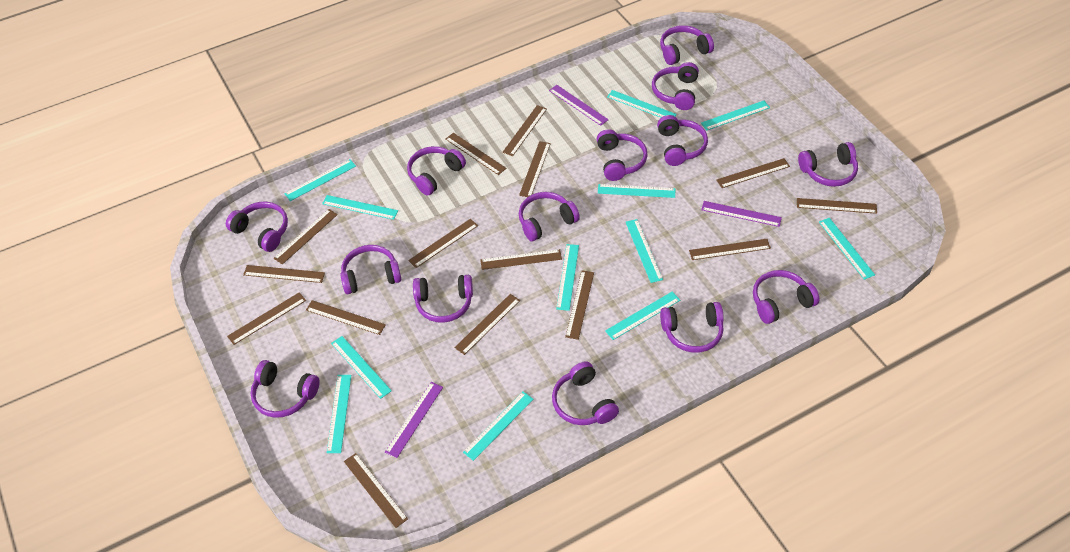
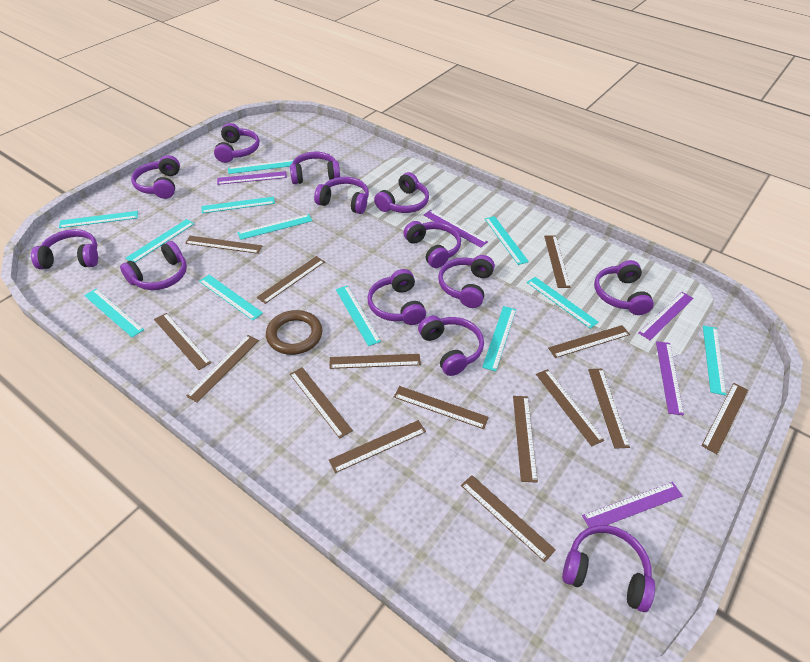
brown ring: none = 0 -> [266,310,323,355] = 1
purple headphones: [226,201,288,252] [250,360,320,418] [340,245,401,294] [407,146,466,195] [413,275,473,323] [519,192,580,242] [552,361,619,425] [597,129,648,181] [652,62,699,110] [657,115,708,166] [660,25,714,65] [660,302,724,353] [753,270,819,324] [798,142,858,187] = 14 -> [31,229,98,269] [120,241,187,290] [131,155,180,199] [214,123,259,163] [290,152,340,184] [314,177,369,214] [367,269,426,325] [374,172,429,213] [403,221,461,268] [418,316,484,376] [438,255,495,308] [562,525,655,612] [594,260,654,315] = 13
purple ruler: [385,382,443,458] [549,85,609,126] [701,201,782,227] = 3 -> [217,171,287,185] [424,210,488,248] [582,482,683,527] [638,292,693,340] [656,341,684,416] = 5

